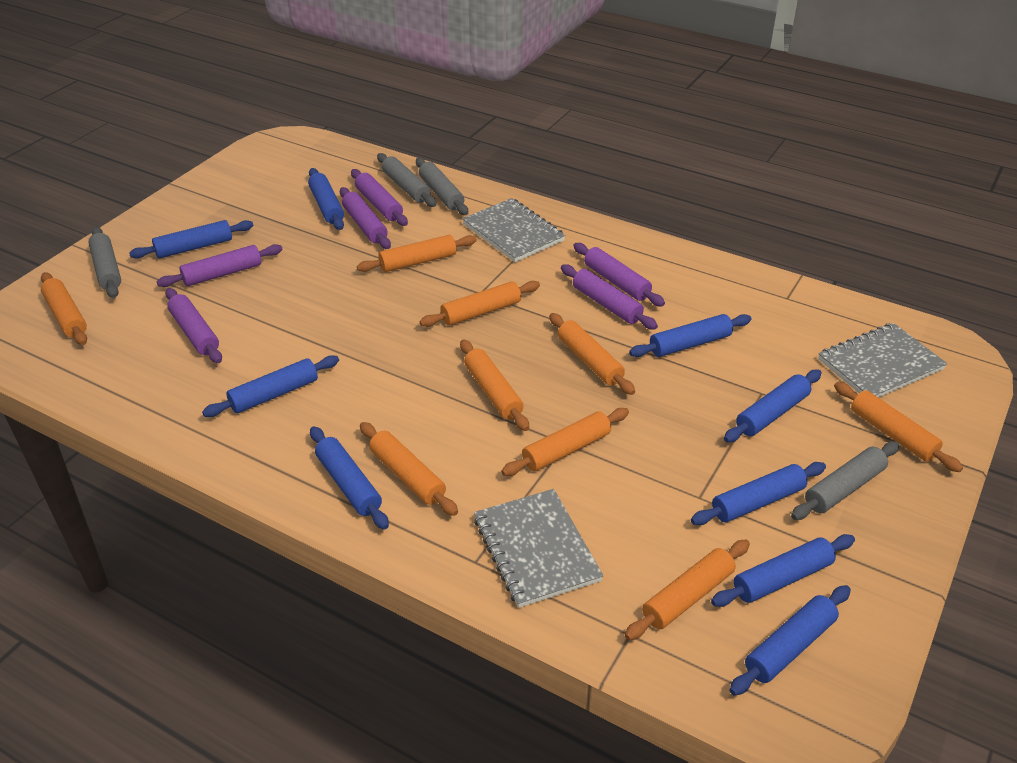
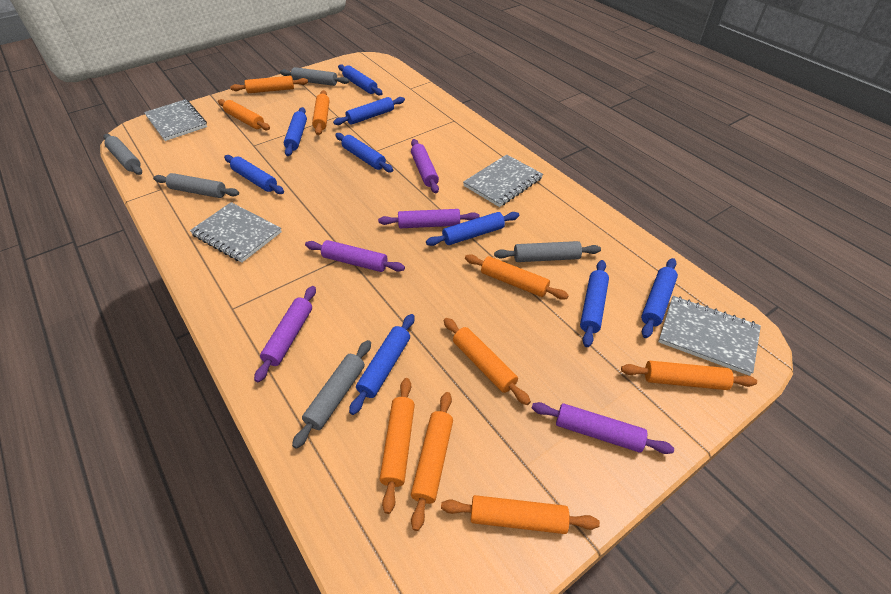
grey notebook: [462,198,566,262] [474,489,603,608] [818,323,947,398] = 3 -> [144,99,207,141] [190,202,282,263] [463,154,543,207] [658,296,761,376] = 4
grey rolling pin: [89,227,121,298] [377,153,436,207] [416,158,468,215] [791,441,899,520] = 4 -> [103,134,142,175] [153,173,239,198] [280,67,349,86] [292,340,371,449] [494,241,601,262] = 5
purple rolling pin: [157,244,283,287] [165,288,222,363] [340,187,391,249] [351,169,408,226] [561,264,658,330] [573,243,665,306] = 6 -> [254,286,316,382] [305,240,405,272] [378,209,479,228] [411,139,439,193] [532,402,674,454] = 5

